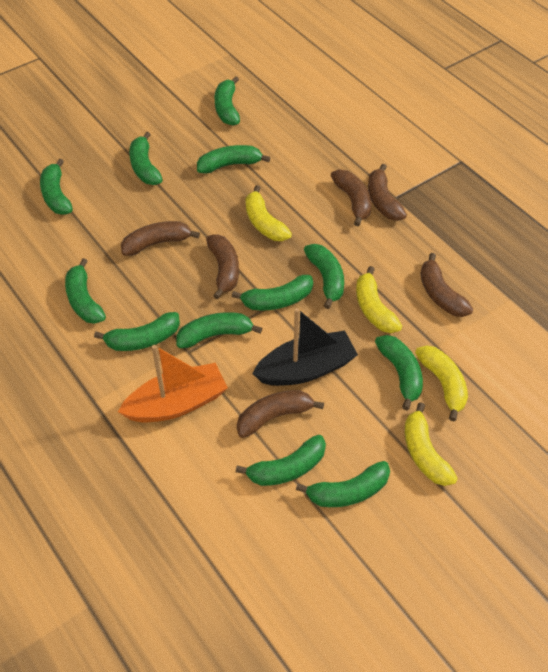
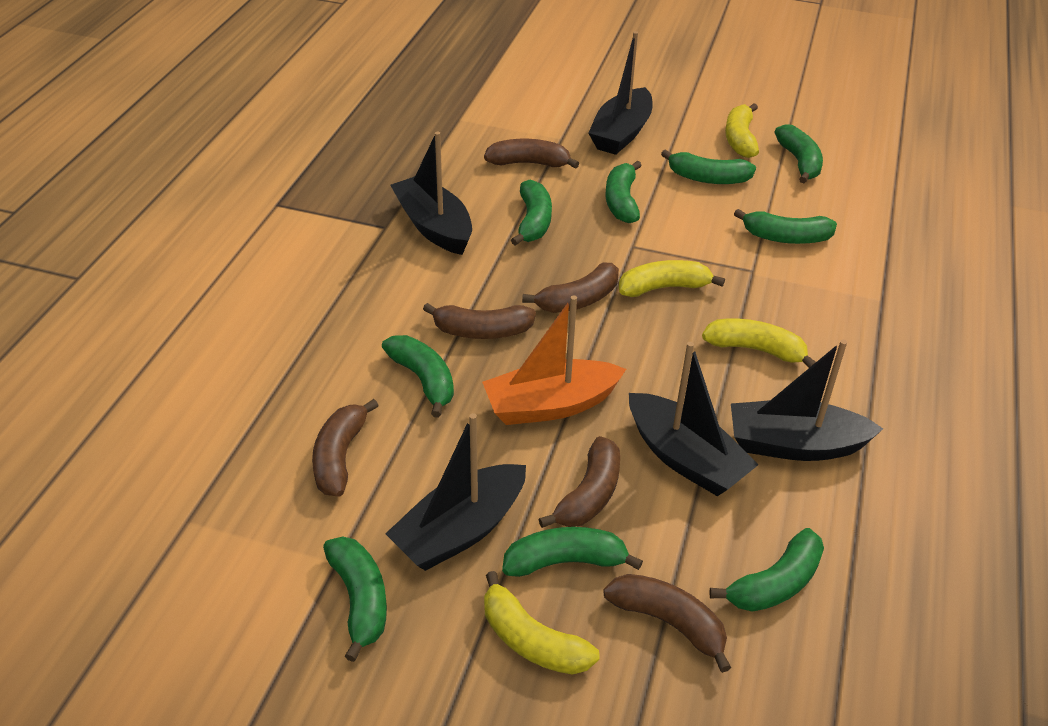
black boat: [252,308,358,386] = 1 -> [385,413,526,571] [390,132,472,255] [588,31,652,155] [629,342,759,496] [731,340,883,461] = 5
green banana: [40,159,73,215] [65,258,106,324] [94,312,180,351] [129,132,163,185] [176,312,262,348] [197,145,270,174] [215,76,240,126] [232,275,313,310] [236,435,326,486] [296,461,390,507] [304,244,344,309] [375,335,423,410] = 12 -> [323,536,387,662] [382,335,454,418] [502,527,643,577] [511,180,552,246] [605,161,642,223] [661,149,756,184] [709,528,824,612] [734,209,837,244] [774,124,823,183] = 9

